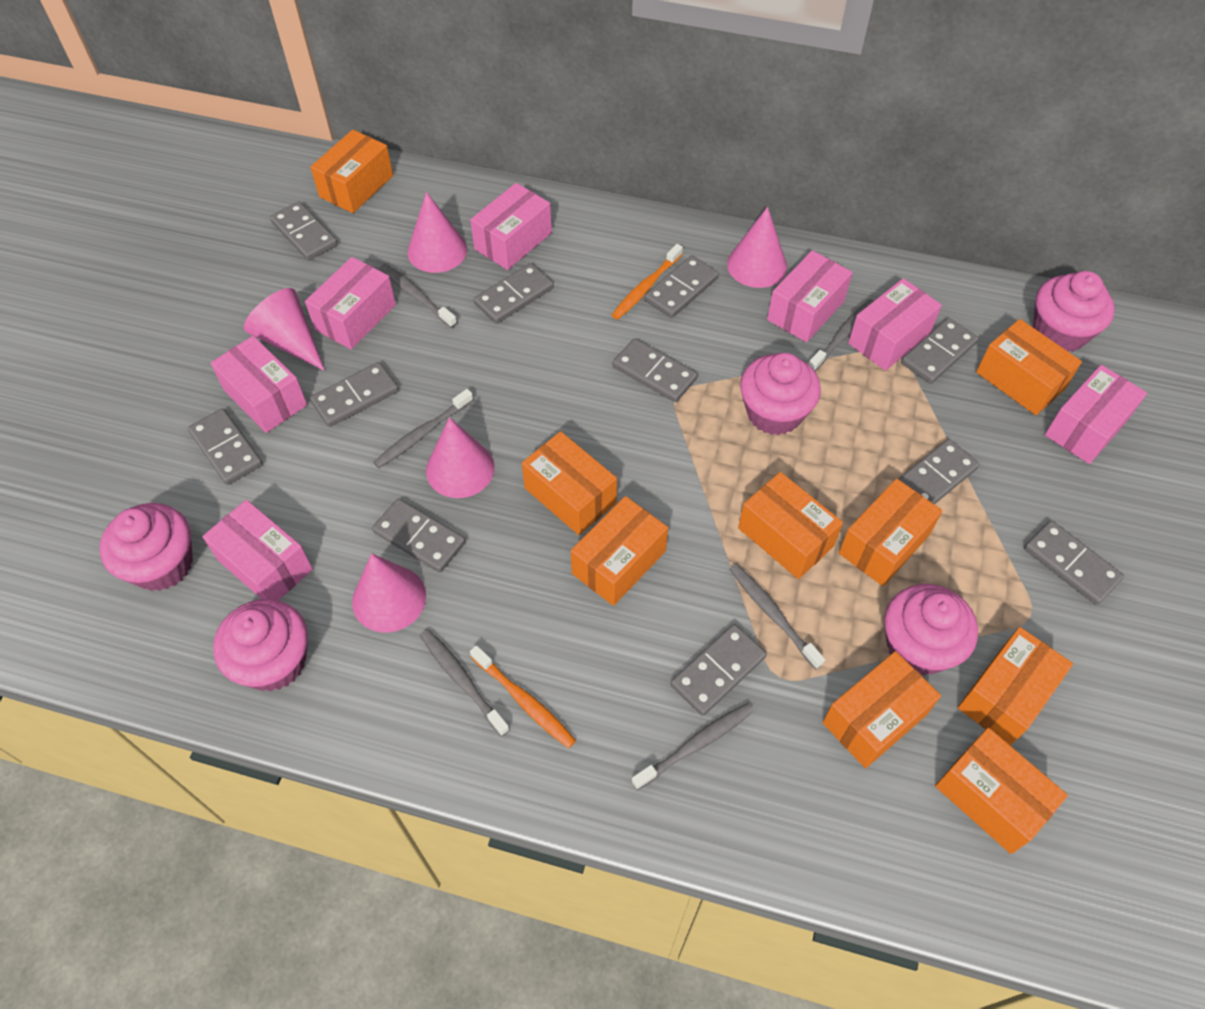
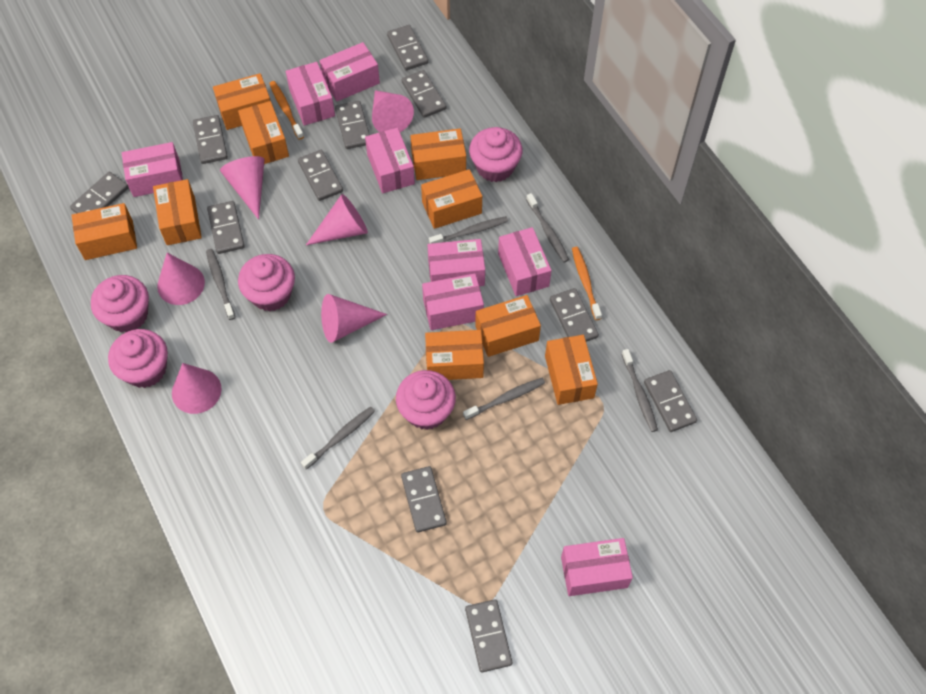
pink box: [202,500,313,600] [211,336,307,433] [305,257,396,350] [470,183,552,270] [767,250,853,342] [848,278,942,371] [1045,365,1147,464] = 7 -> [122,142,183,197] [286,62,335,126] [319,42,380,101] [365,128,415,193] [422,273,484,330] [428,239,485,286] [498,227,552,296] [561,538,633,596] = 8
pink cone: [244,288,325,371] [352,553,426,633] [407,192,467,273] [426,417,495,498] [727,207,787,288] = 5 -> [157,253,205,305] [172,363,222,414] [220,156,265,220] [306,194,368,245] [321,294,387,343] [372,90,414,132] = 6

